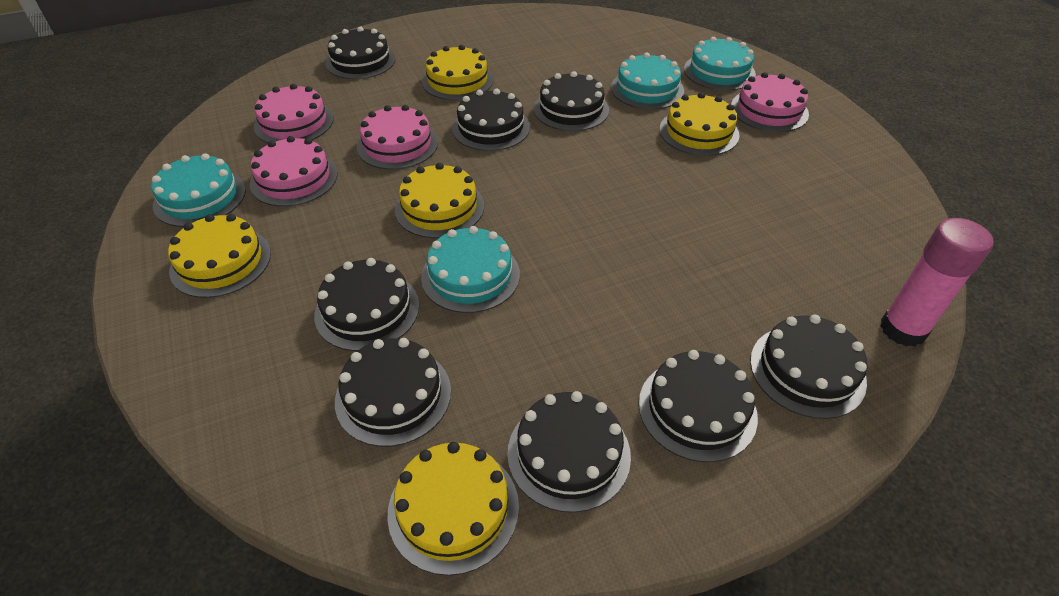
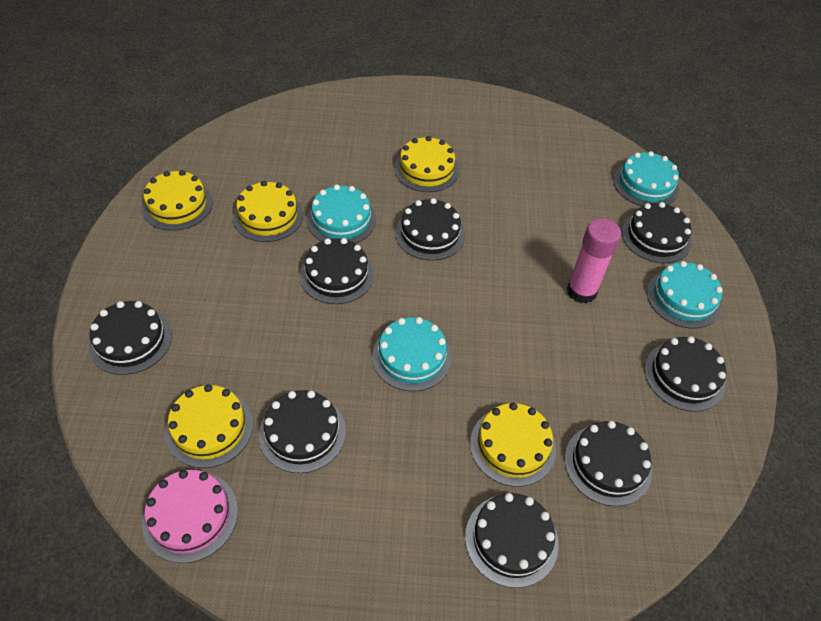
pink cake: [250,136,337,207] [254,84,333,143] [357,105,438,170] [731,72,809,132] = 4 -> [142,470,238,563] = 1

